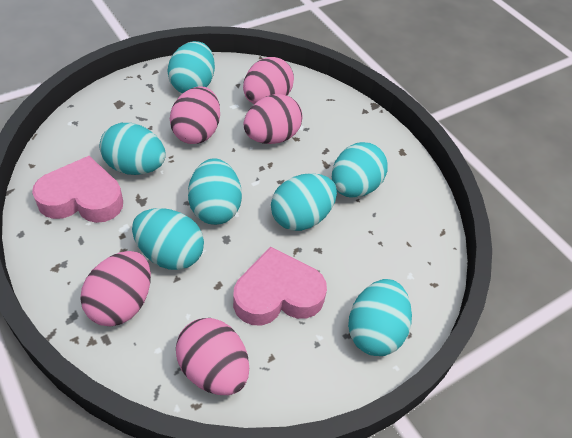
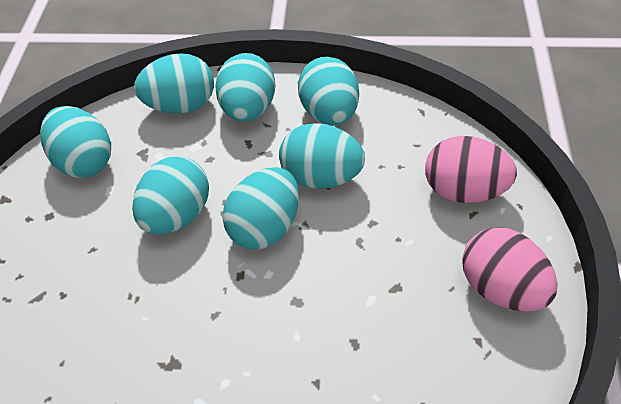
pink egg: [80,251,151,327] [170,87,220,144] [176,318,249,395] [243,57,294,104] [243,94,302,144] = 5 -> [425,136,517,203] [462,227,558,311] = 2
pink heart: [32,156,123,223] [233,247,327,326] = 2 -> none = 0

